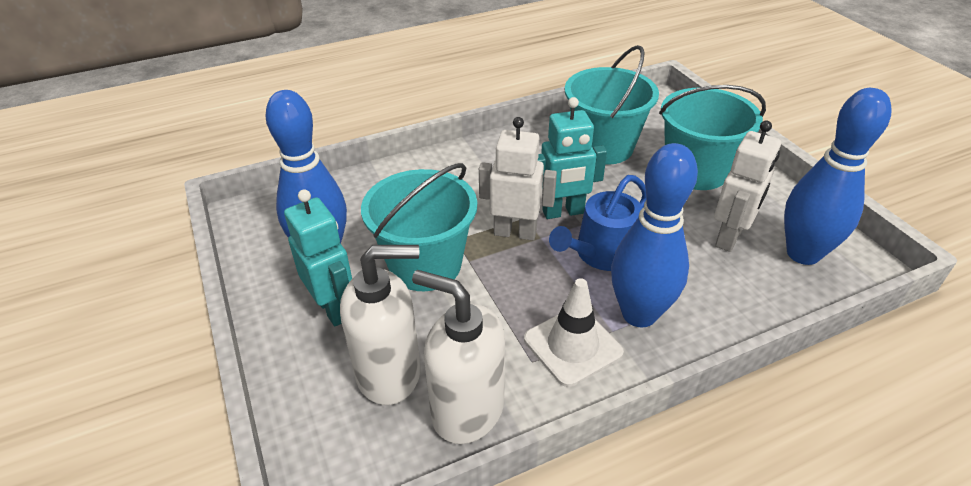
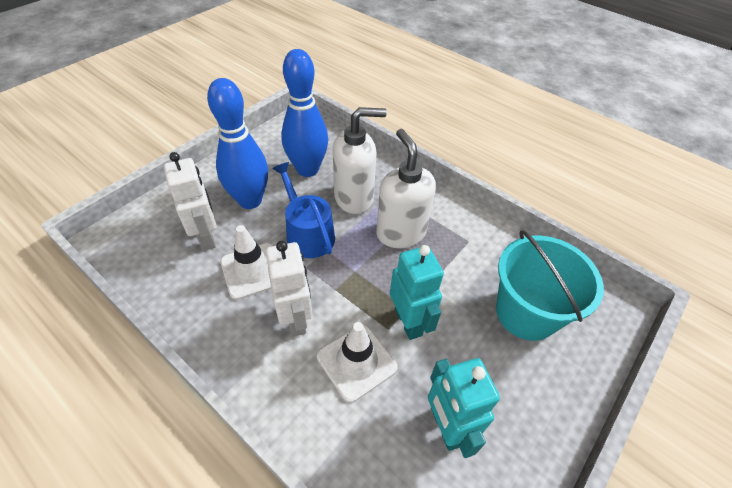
blue bowling pin: [266,90,347,244] [611,143,698,328] [784,88,892,265] = 3 -> [207,78,268,209] [281,49,328,177] = 2
turquoise bucket: [361,163,477,291] [565,45,659,165] [659,85,766,190] = 3 -> [496,230,604,341] = 1
white traffic cone: [524,278,624,387] = 1 -> [220,225,273,300] [317,322,397,403] = 2

